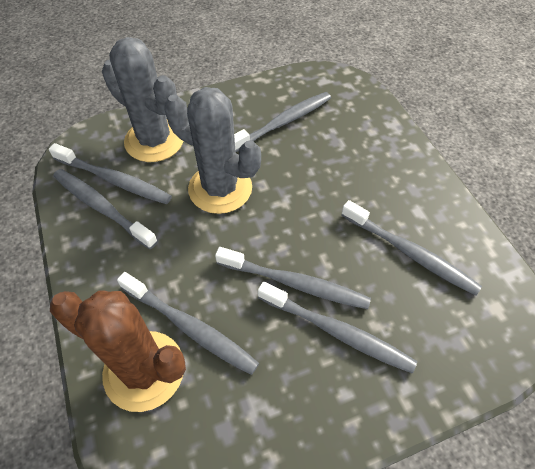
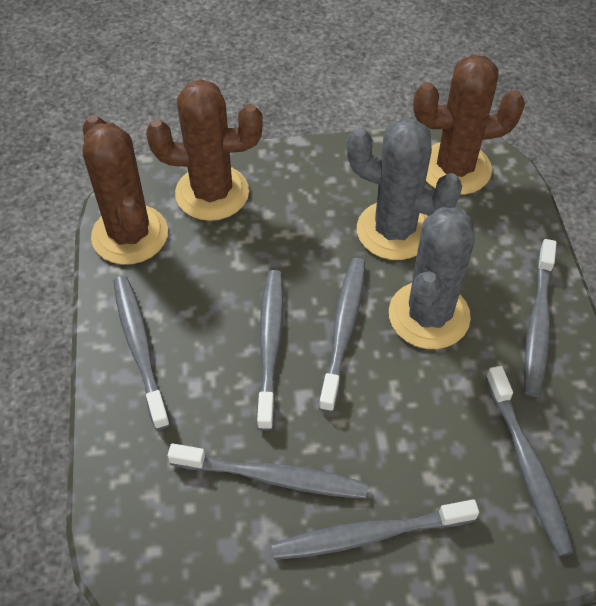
brown cactus: [50,290,186,412] = 1 -> [83,115,168,265] [146,79,263,221] [413,54,525,195] = 3

